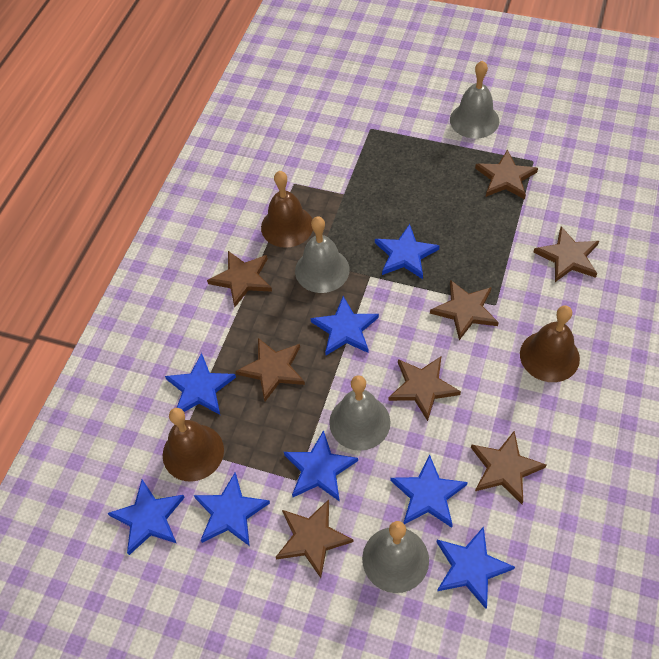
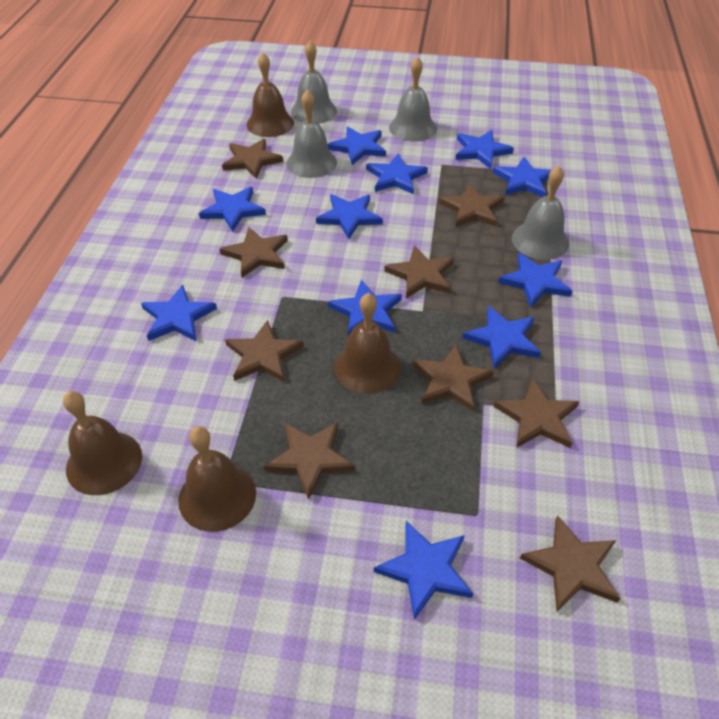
blue star: [108,479,185,555] [165,353,236,415] [194,472,270,546] [284,430,358,502] [310,296,379,355] [375,224,440,279] [390,454,468,528] [437,526,515,609] = 8 -> [141,285,217,341] [199,187,266,232] [316,194,383,239] [328,126,386,165] [328,280,402,337] [366,153,428,194] [374,521,473,620] [455,130,514,169] [462,306,541,369] [493,157,551,197] [498,253,573,307] = 11
brown bell: [163,408,224,481] [261,171,313,248] [520,305,580,382] = 3 -> [63,391,142,495] [178,426,256,532] [247,52,294,137] [334,293,401,394] = 4
brown star: [207,251,272,307] [236,338,305,401] [276,500,354,578] [389,356,461,421] [430,280,499,340] [471,431,546,504] [475,150,538,199] [533,226,599,282] = 8 -> [220,227,288,278] [222,139,283,179] [225,320,304,382] [264,422,355,500] [384,245,454,298] [413,345,494,411] [439,184,504,227] [494,378,579,448] [520,515,620,611] = 9

